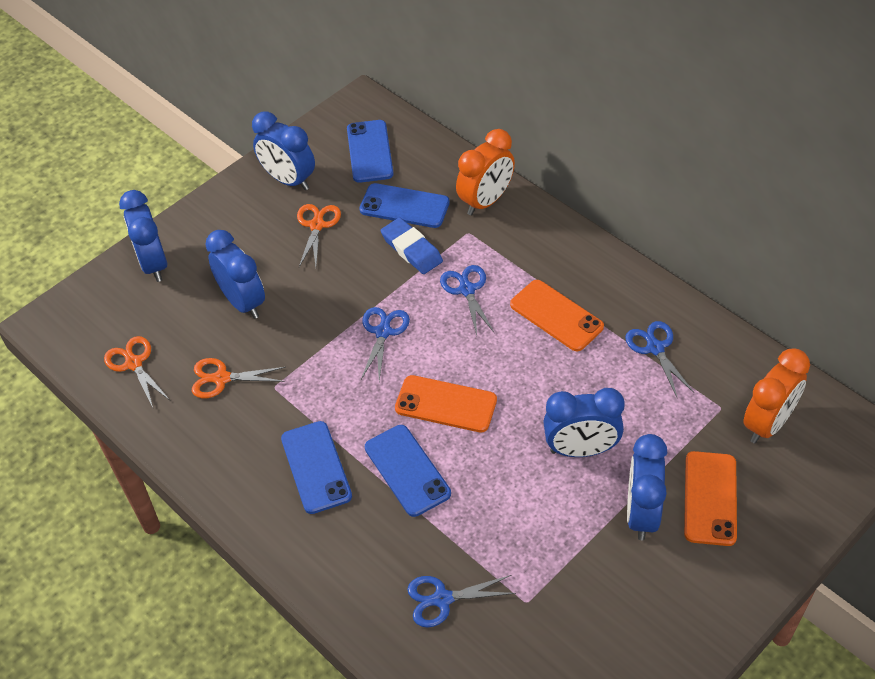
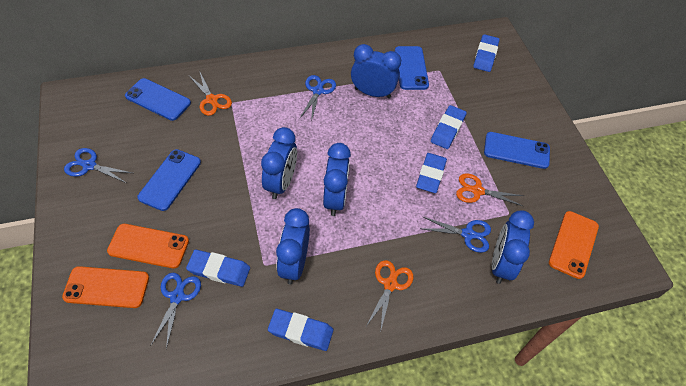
blue eraser: [381,218,443,274] = 1 -> [186,249,250,287] [268,309,334,351] [416,153,447,193] [431,105,467,149] [473,34,500,72] = 5
orange clock: [456,129,515,215] [743,349,810,443] = 2 -> none = 0

